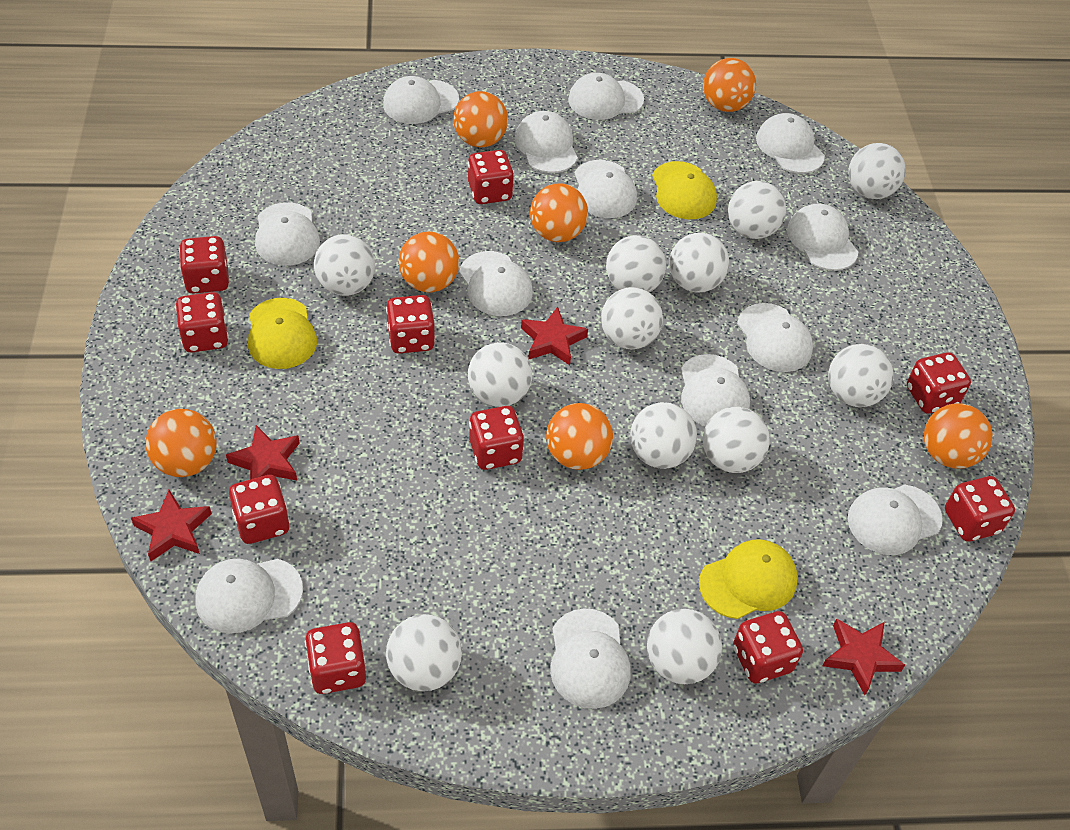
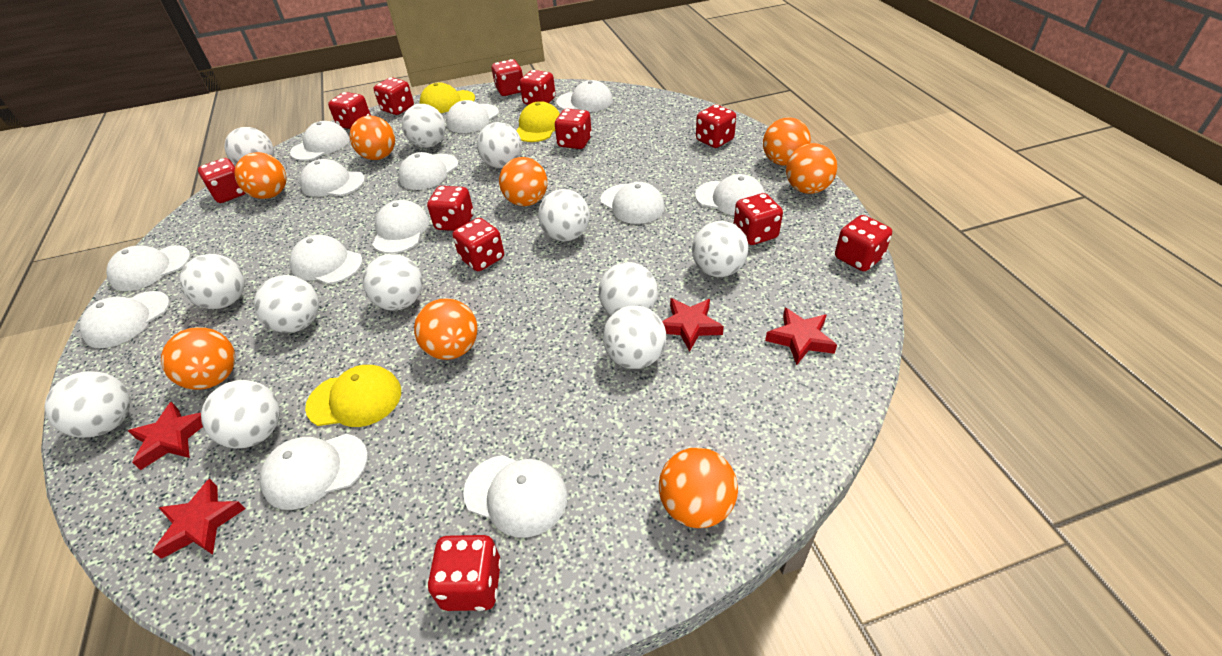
orange ball: [146,409,217,477] [399,231,459,292] [453,91,508,148] [530,183,588,242] [546,403,613,470] [703,58,756,112] [924,403,993,469] = 7 -> [161,327,235,390] [234,152,286,199] [350,115,395,160] [414,298,478,360] [499,157,547,206] [659,447,738,528] [763,117,811,166] [786,143,837,194] = 8
red dice: [175,292,229,352] [179,236,229,294] [229,475,290,544] [305,622,366,694] [386,295,435,354] [468,150,514,204] [469,406,524,470] [733,611,803,684] [907,352,971,413] [945,476,1015,542] = 10 -> [198,158,246,203] [328,92,371,129] [374,77,414,115] [427,186,474,231] [427,535,501,611] [452,218,504,271] [492,59,523,96] [520,70,556,105] [555,109,592,149] [696,105,736,148] [734,193,783,245] [835,215,892,271] = 12

